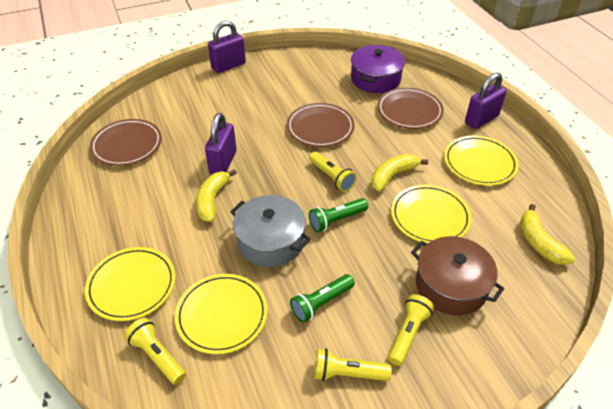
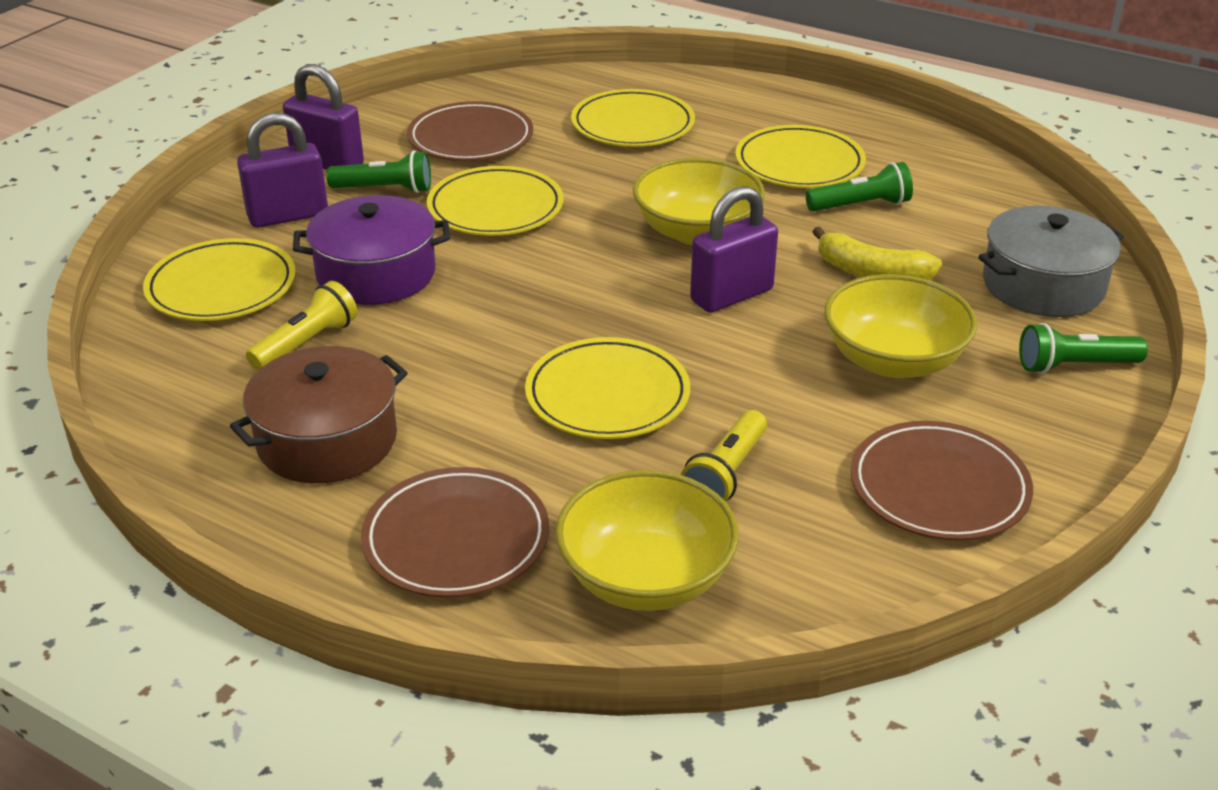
green flashlight: [290,274,355,323] [309,198,368,232] = 2 -> [326,150,431,193] [806,162,913,212] [1019,323,1148,374] = 3
yellow banana: [196,169,237,222] [371,154,428,192] [520,204,575,265] = 3 -> [812,226,942,280] = 1
yellow bowl: none = 0 -> [555,470,739,611] [633,158,765,245] [824,274,977,378] = 3
yellow flashlight: [124,318,186,385] [309,152,357,192] [314,348,392,381] [388,294,434,366] = 4 -> [246,281,358,371] [681,410,767,502] = 2
yellow plate: [85,247,175,321] [175,274,268,354] [391,185,472,243] [444,135,519,186] = 4 -> [143,238,296,321] [427,166,563,236] [525,337,690,439] [571,89,695,147] [735,125,866,188] = 5

